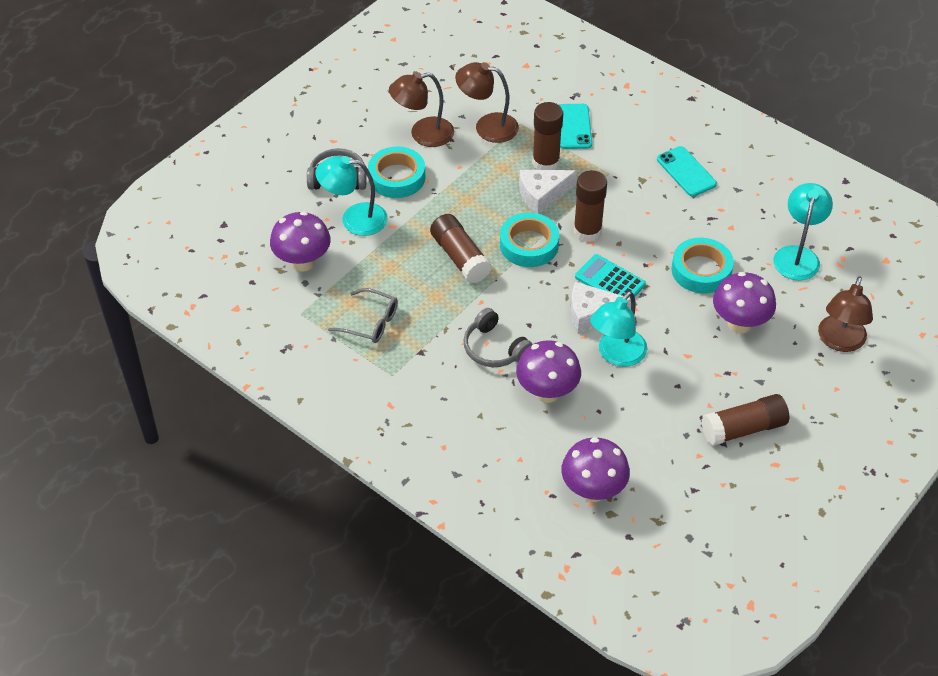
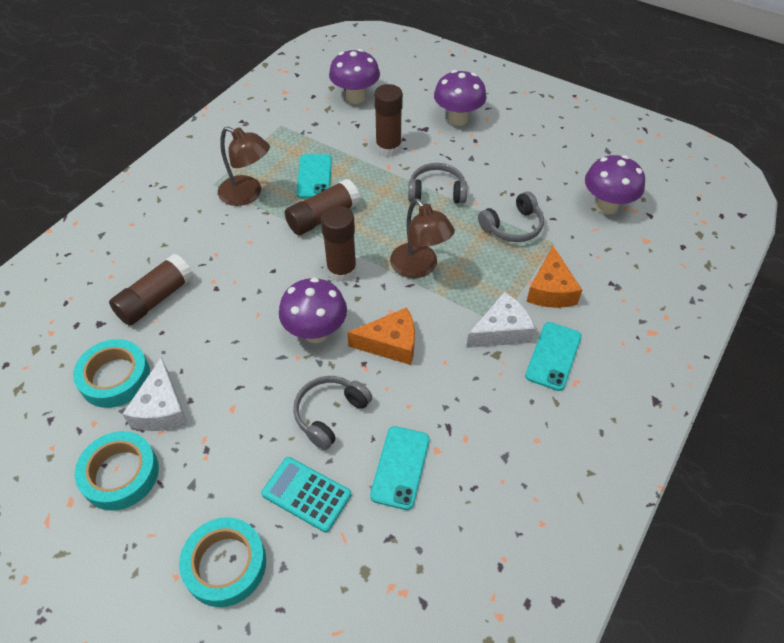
brown lamp: [389,72,454,147] [455,62,519,143] [818,277,873,352] = 3 -> [218,127,270,206] [390,198,455,278] = 2
grey glasses: [328,288,398,343] = 1 -> none = 0
grey headphones: [307,148,367,190] [463,308,532,367] = 2 -> [293,376,372,450] [408,163,467,204] [478,191,544,242] = 3
orange cheese: none = 0 -> [347,307,415,365] [526,246,582,308] = 2
turquoise lamp: [315,156,388,236] [590,291,647,367] [773,183,833,280] = 3 -> none = 0
turquoise phone: [559,104,592,149] [657,146,717,197] = 2 -> [296,154,332,198] [370,426,430,510] [525,322,582,391] = 3

